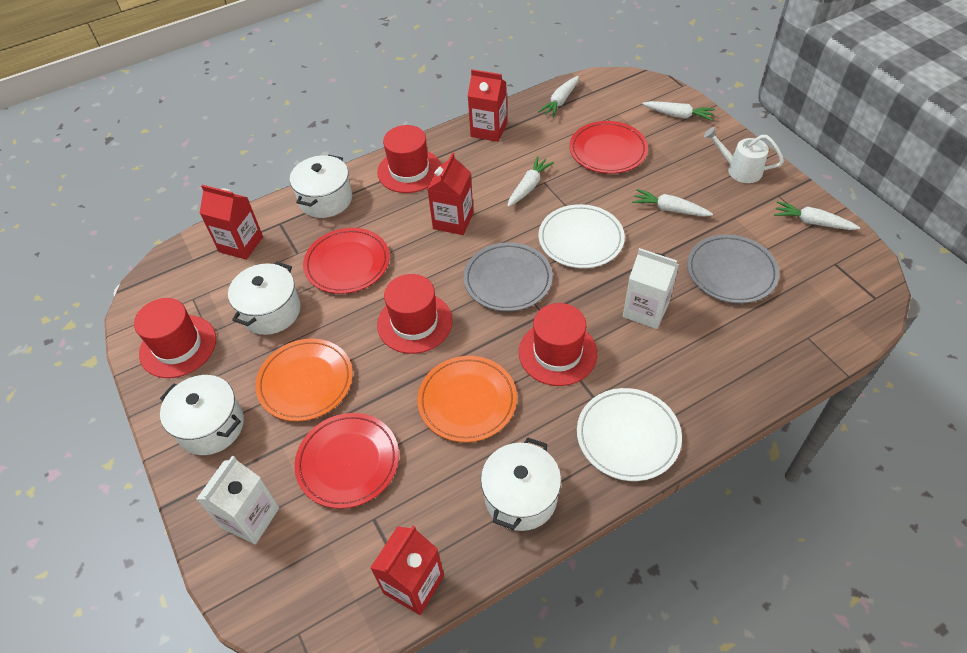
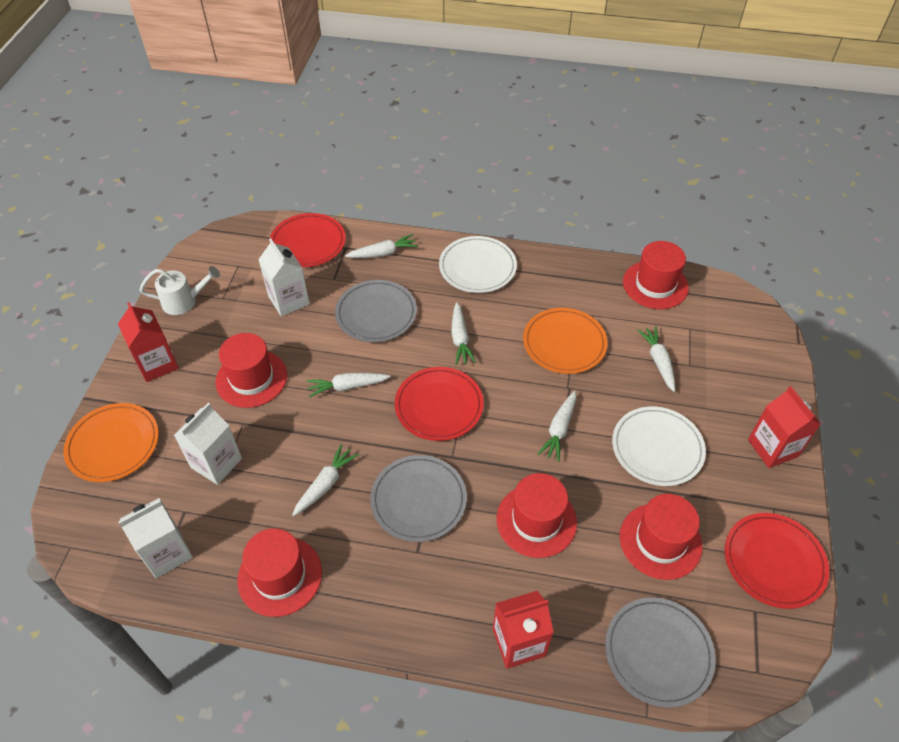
grey plate: [464,242,552,311] [687,234,779,304] = 2 -> [335,280,417,342] [370,455,467,542] [605,597,716,708] = 3
red carton: [200,185,263,260] [370,526,444,615] [427,152,474,235] [468,69,507,142] = 4 -> [118,302,179,382] [493,591,554,669] [748,386,821,468] = 3
red hat: [134,298,216,378] [377,125,441,193] [377,274,453,354] [519,303,597,386] = 4 -> [215,333,287,408] [237,528,322,617] [497,473,577,558] [620,494,703,580] [623,241,689,309] = 5
white carrot: [507,156,554,207] [538,76,579,118] [632,189,713,217] [642,101,715,121] [774,201,860,230] = 5 -> [292,444,359,516] [307,373,390,398] [345,234,418,258] [451,302,476,365] [538,391,576,462] [637,326,675,392] = 6
white carton: [196,456,279,545] [623,248,679,329] = 2 -> [118,498,193,578] [174,403,242,485] [258,238,310,316] = 3
white pot: [160,375,244,455] [228,262,301,335] [290,155,352,218] [481,437,561,531] = 4 -> none = 0

